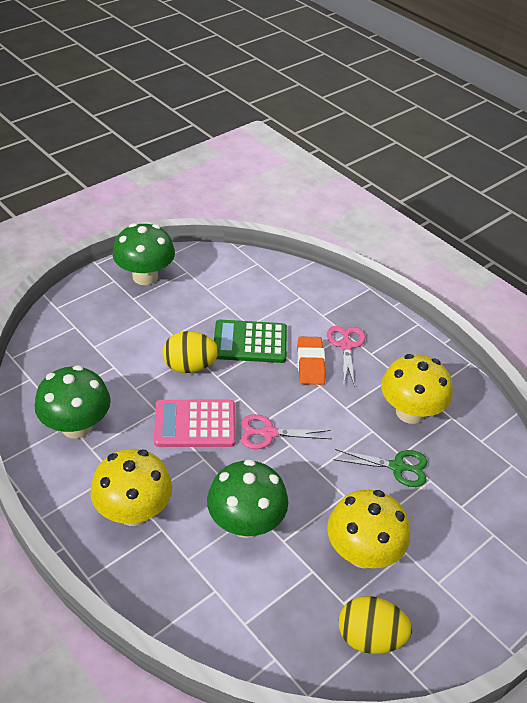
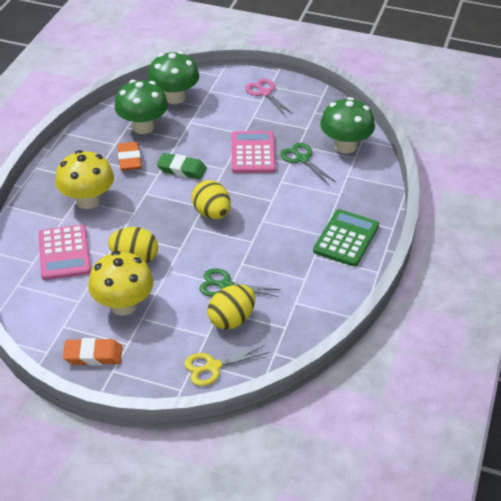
green eraser: none = 0 -> [157,153,207,180] = 1
green scissors: [334,449,428,487] = 1 -> [200,268,280,297] [281,143,336,185] = 2
orange eraser: [298,336,326,385] = 1 -> [63,338,122,366] [117,142,141,171] = 2
pink calculator: [154,400,236,447] = 1 -> [38,225,91,280] [232,131,276,173] = 2
pink scissors: [240,414,331,449] [327,326,365,387] = 2 -> [245,79,293,115] = 1
yellow egg: [162,331,219,373] [339,596,412,654] = 2 -> [108,227,158,264] [192,180,231,219] [208,285,255,330] = 3
yellow mushroom: [90,449,172,526] [327,490,410,569] [381,354,453,424] = 3 -> [56,150,114,209] [88,251,154,316] = 2
yellow scissors: none = 0 -> [184,345,270,386] = 1

